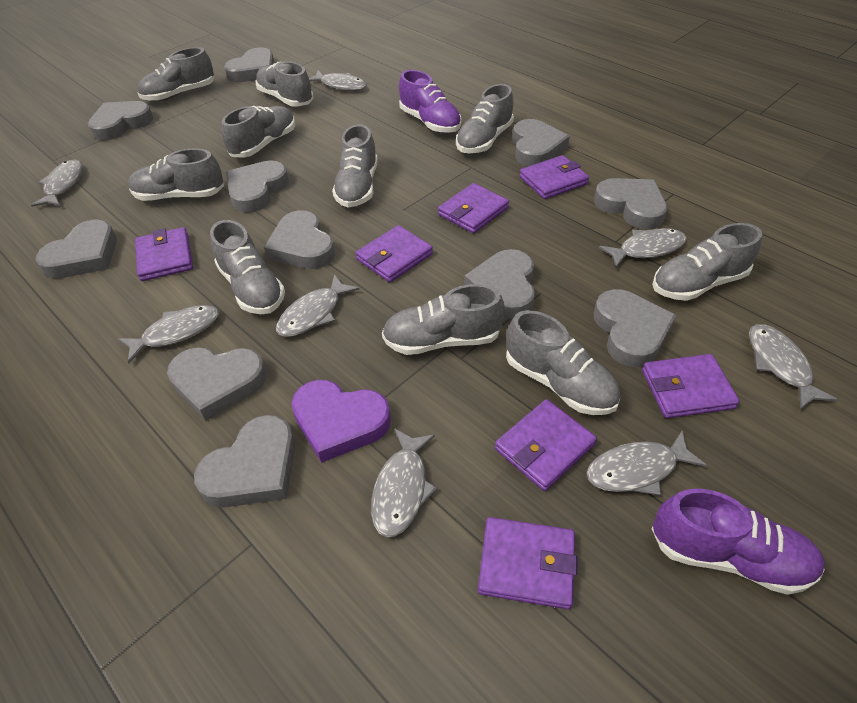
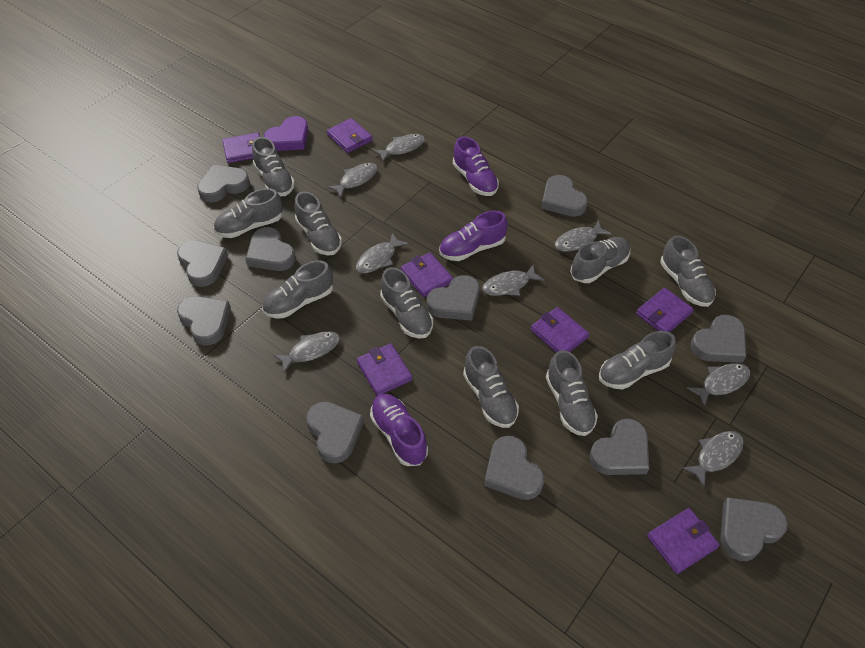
purple shoe: [399,70,462,133] [652,488,825,595] = 2 -> [370,394,428,466] [439,210,508,261] [453,136,499,196] = 3

